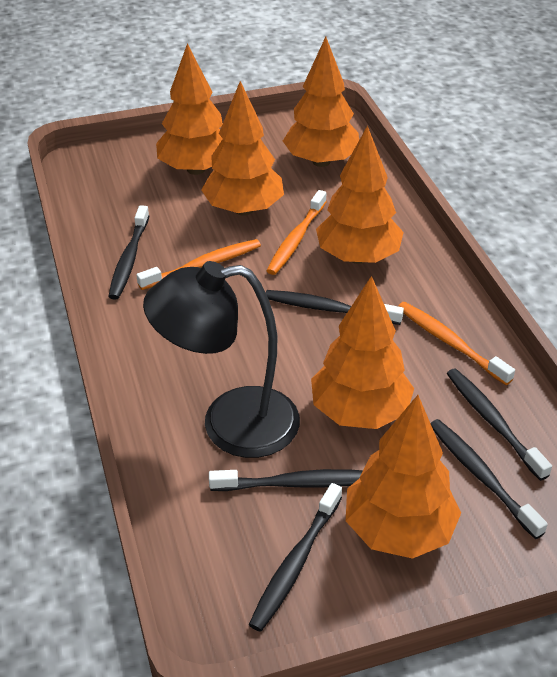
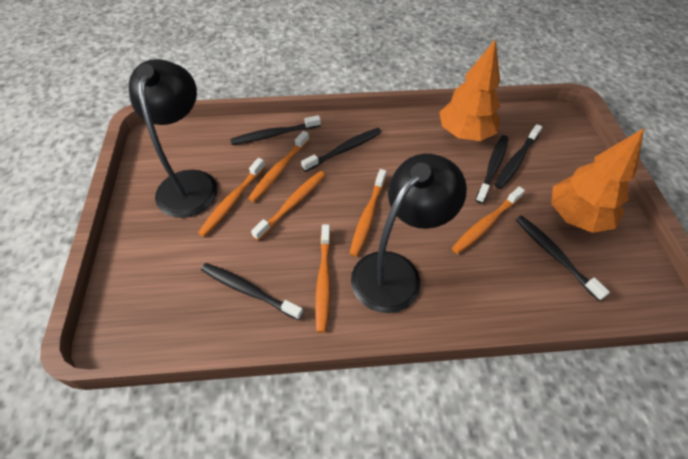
black lamp: [143,261,300,458] = 1 -> [129,59,218,218] [351,154,467,313] = 2
orange toothbrush: [136,239,261,290] [266,190,327,275] [398,302,515,385] = 3 -> [198,158,265,237] [248,131,309,202] [251,171,325,241] [315,224,331,333] [350,169,387,257] [452,186,525,254] = 6
orange tree: [156,43,223,175] [201,81,284,216] [283,37,359,167] [311,276,414,429] [316,125,404,264] [346,395,461,559] = 6 -> [439,39,501,141] [551,128,644,233] = 2

